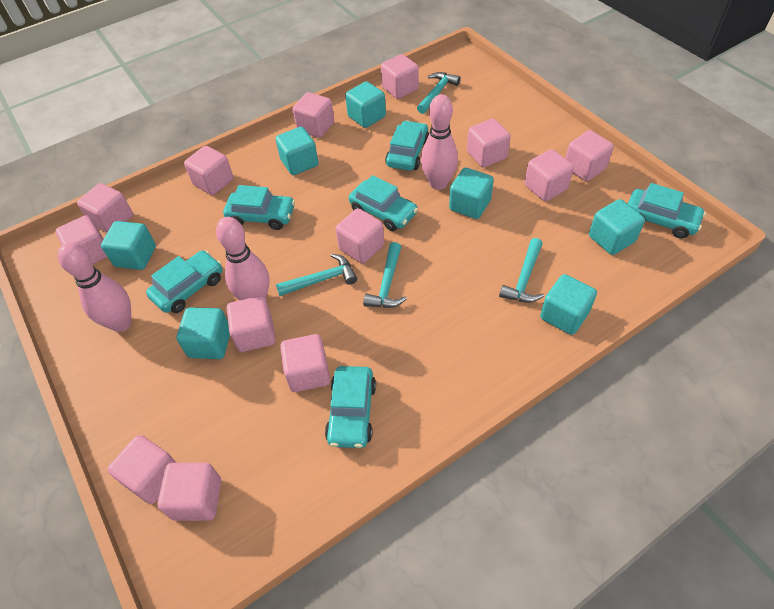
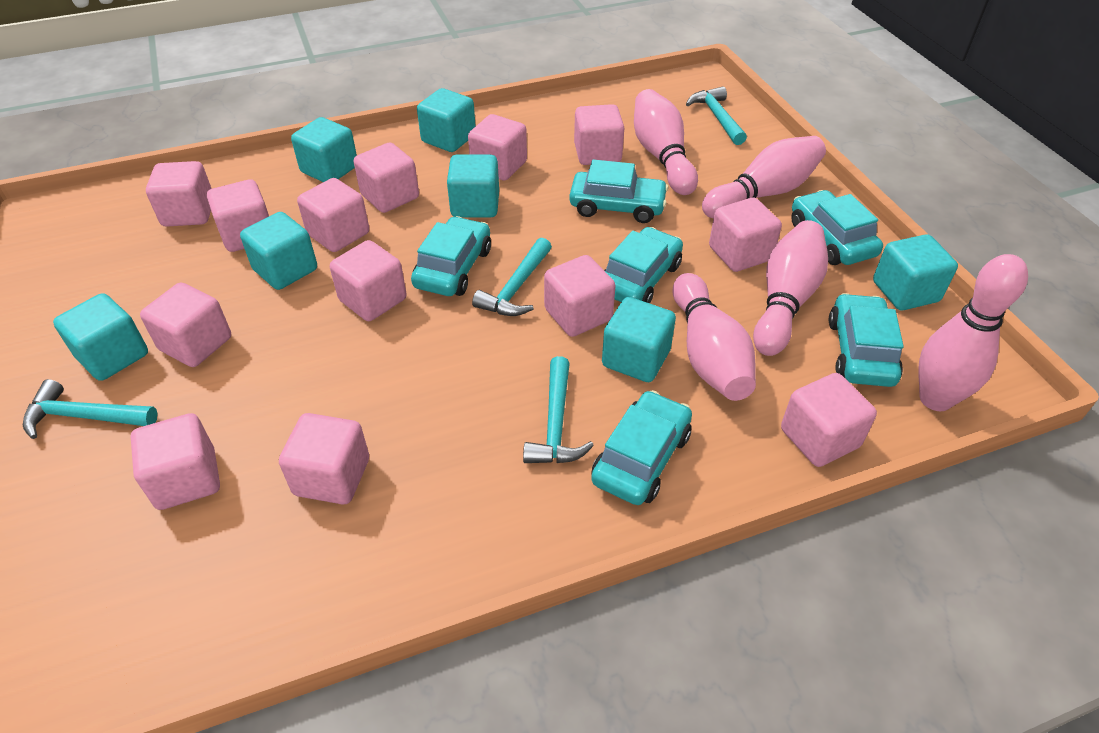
pink bowling pin: [58,242,132,332] [216,217,270,300] [421,94,458,190] = 3 -> [634,89,698,195] [673,273,756,401] [702,136,826,218] [753,220,828,356] [918,254,1028,411] = 5

